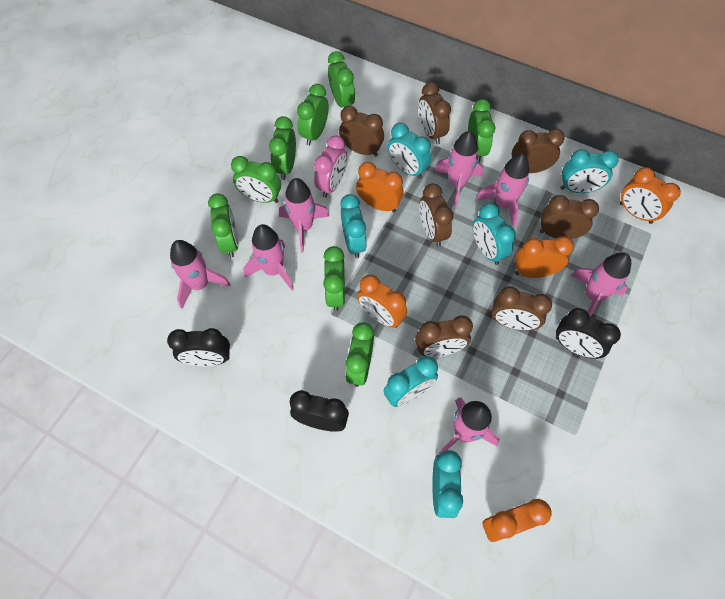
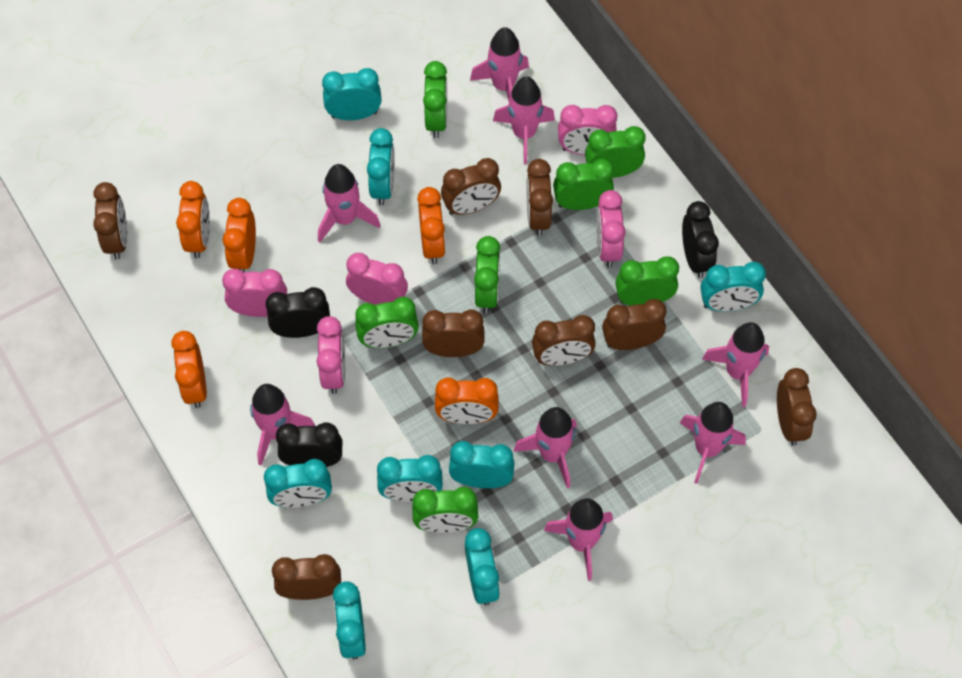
brown clock: [339,106,384,156] [415,315,473,357] [419,82,451,144] [419,183,453,247] [492,286,552,330] [512,129,565,173] [540,195,599,239] = 7 -> [93,182,127,260] [272,554,341,600] [422,309,485,357] [441,158,501,215] [526,159,553,236] [532,315,596,366] [602,299,666,350] [777,368,817,446] = 8
green clock: [208,193,239,258] [231,156,281,203] [269,116,296,180] [297,84,329,145] [323,246,345,311] [328,51,355,108] [346,322,374,387] [468,99,495,163] = 8 -> [355,297,419,348] [412,487,478,533] [423,61,447,138] [474,236,500,314] [553,159,614,210] [585,126,646,178] [616,256,679,306] = 7
pink clock: [314,135,347,198] = 1 -> [222,269,287,317] [317,316,345,394] [346,253,408,305] [558,105,617,155] [596,190,626,268] = 5
pink rocket: [170,240,230,309] [243,224,294,291] [279,178,329,252] [434,131,483,206] [439,398,499,454] [476,153,529,228] [571,252,631,316] = 7 -> [250,384,315,466] [318,164,381,242] [470,27,529,101] [493,77,555,164] [514,407,577,488] [544,498,613,581] [680,402,746,484] [702,322,769,407] = 8
turquoise clock: [340,194,367,258] [384,356,438,407] [388,123,431,179] [432,450,463,518] [473,203,516,265] [560,150,619,193] = 6 -> [264,459,332,508] [322,68,382,120] [333,582,366,660] [367,128,395,206] [377,455,443,501] [449,441,515,488] [465,528,500,606] [700,262,766,312] = 8

